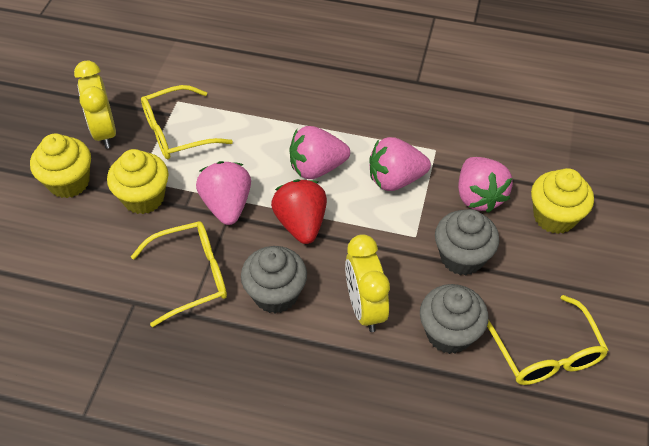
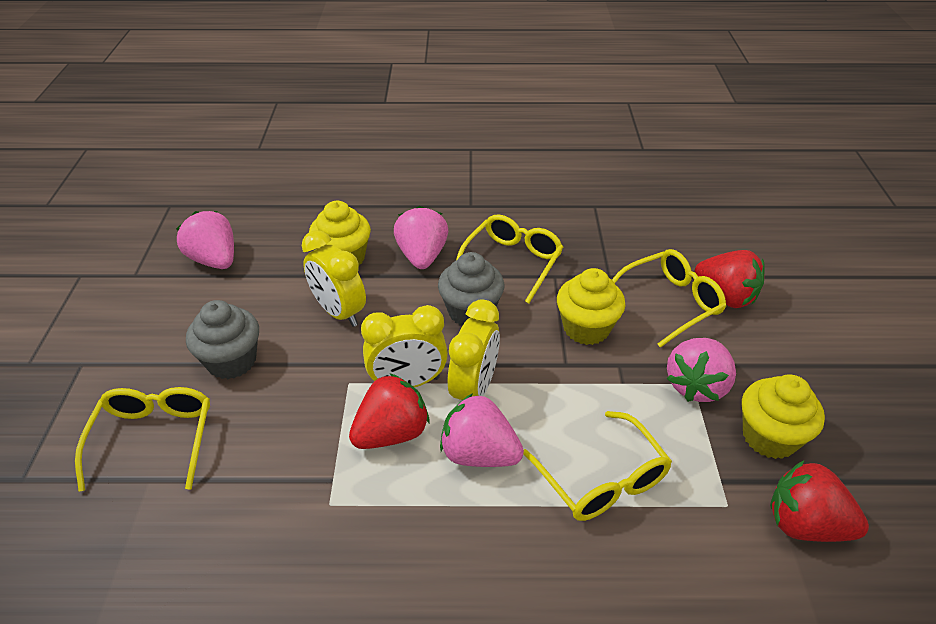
grey cupcake: [241,246,307,313] [420,284,488,354] [435,209,499,275] = 3 -> [186,300,259,379] [438,252,504,325] = 2
red strawberry: [271,179,327,244] = 1 -> [349,373,430,449] [694,250,765,308] [770,461,869,542] = 3
yellow clock: [74,61,116,149] [345,234,390,332] = 2 -> [302,230,366,327] [361,305,448,387] [448,299,500,400] = 3
yellow glasses: [131,221,227,327] [141,85,233,159] [487,295,609,385] = 3 -> [75,387,210,492] [456,214,563,303] [523,411,672,521] [612,249,726,348] = 4

